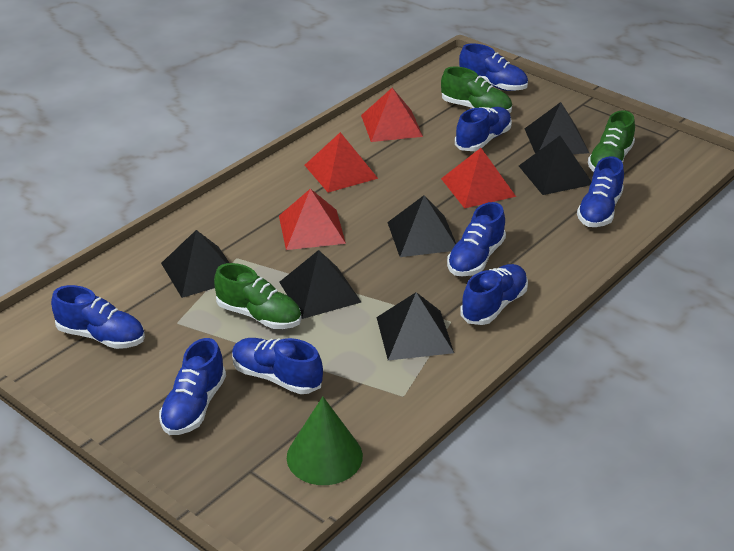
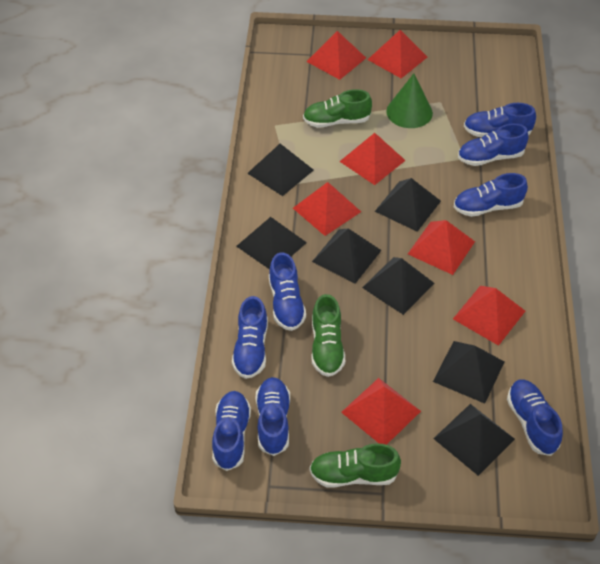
black pyramid: [161,230,229,298] [279,250,361,319] [376,292,454,361] [387,195,456,257] [519,136,591,195] [524,102,589,154] = 6 -> [236,217,307,270] [247,144,314,196] [312,228,382,284] [362,257,435,315] [375,178,441,232] [433,341,504,404] [433,404,515,476] = 7
red pyramid: [279,189,346,250] [305,132,378,193] [361,88,423,142] [441,148,516,208] = 4 -> [293,182,361,236] [306,31,366,80] [339,133,406,185] [341,378,421,445] [367,30,427,78] [408,220,475,275] [453,286,525,346] = 7

